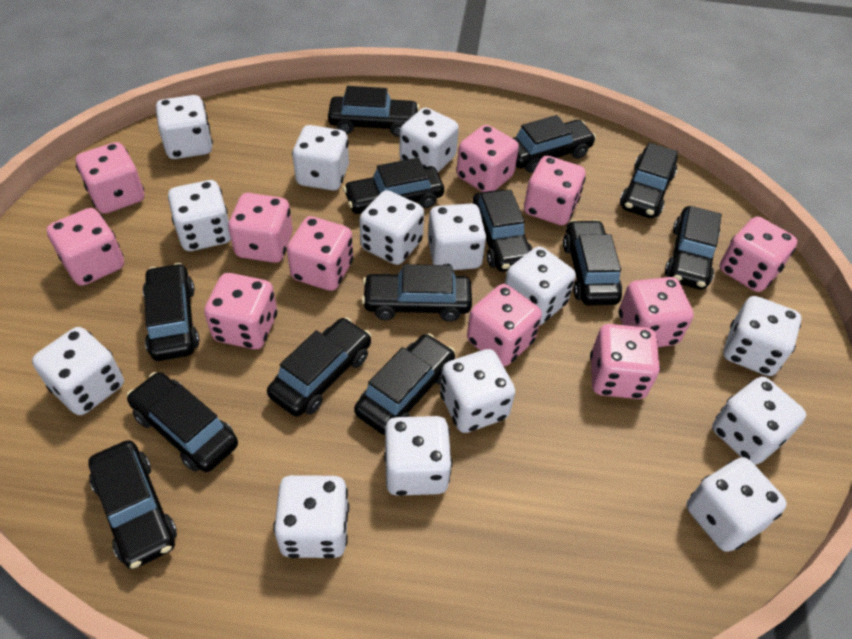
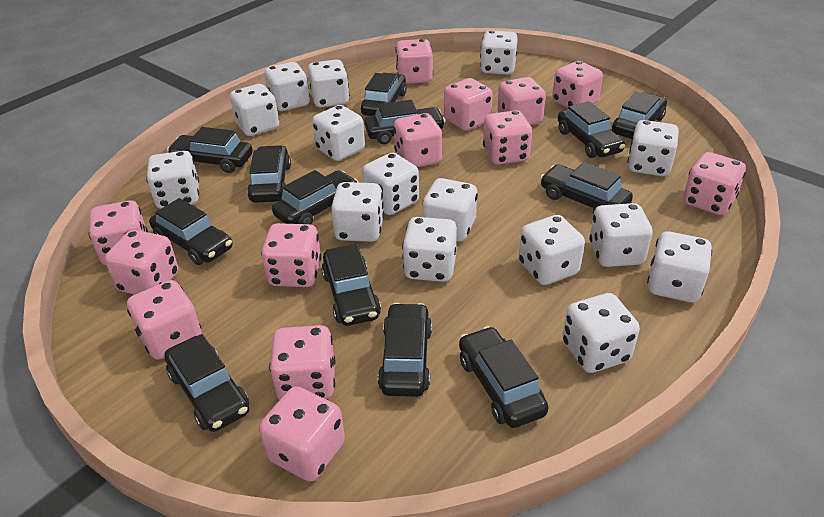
pink dice: [47,208,124,286] [76,142,144,214] [204,273,277,349] [228,193,293,263] [287,216,353,291] [456,125,519,192] [467,284,542,366] [524,156,586,225] [590,324,660,399] [619,277,694,347] [720,216,797,292] = 11 -> [89,200,148,265] [105,230,178,295] [127,280,202,360] [259,387,345,482] [261,223,322,287] [269,325,335,400] [393,113,442,167] [395,39,433,84] [444,78,493,131] [483,110,532,165] [497,77,546,125] [552,61,603,108] [683,152,746,215] = 13
white dice: [32,327,124,415] [156,95,213,159] [168,180,231,251] [273,475,349,559] [292,125,349,191] [359,190,424,265] [384,416,452,496] [399,108,459,172] [428,203,487,270] [440,349,515,433] [505,246,576,325] [687,457,787,552] [712,377,806,465] [723,296,801,376] = 14 -> [146,151,199,209] [230,84,279,136] [265,62,310,111] [308,59,350,107] [312,105,365,161] [331,182,384,242] [362,153,419,215] [402,217,457,282] [422,178,478,241] [480,31,518,75] [518,215,585,285] [562,293,640,373] [589,203,653,267] [627,120,679,176] [647,231,712,303] = 15

